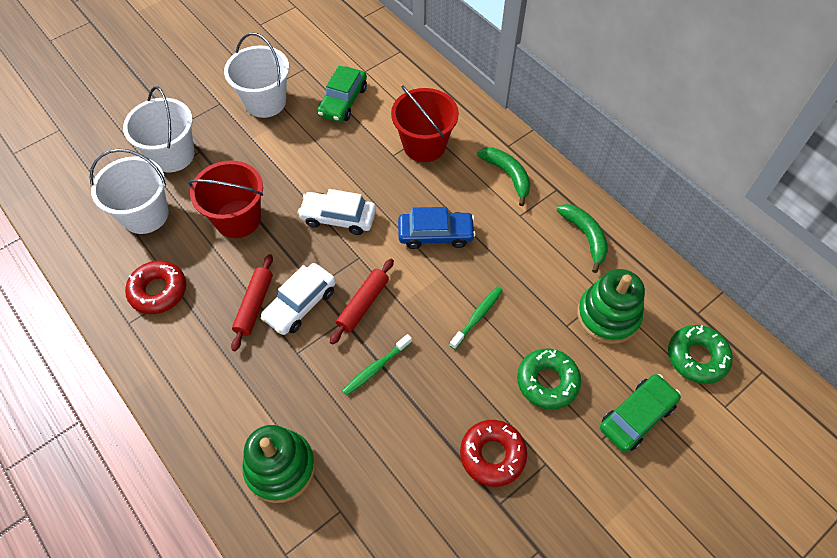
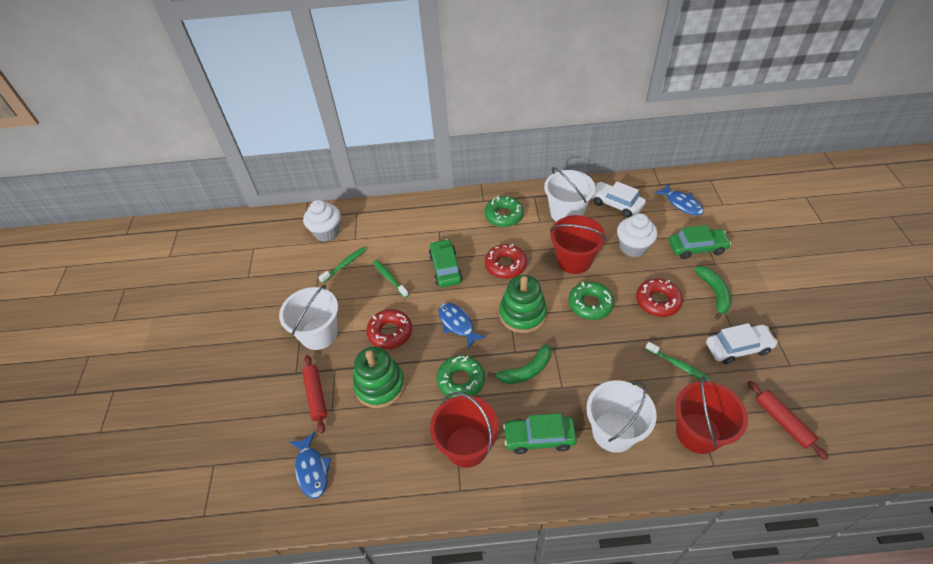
blue car: [398,207,476,249] = 1 -> none = 0
blue fish: none = 0 -> [290,432,331,499] [439,303,486,349] [654,184,704,215] = 3
green car: [317,66,367,122] [600,374,681,452] = 2 -> [429,239,463,287] [503,413,577,454] [669,225,731,259] = 3
green donut: [517,349,581,409] [668,325,733,384] = 2 -> [436,355,485,398] [484,196,524,227] [568,281,614,320] = 3
green toothbrush: [342,334,412,395] [449,286,503,350] = 2 -> [318,247,366,283] [373,260,409,298] [645,342,711,382] = 3
red bucket: [188,160,263,238] [391,85,459,162] = 2 -> [430,392,499,468] [550,215,606,274] [675,376,748,454] = 3
red donut: [125,261,186,314] [460,420,527,487] = 2 -> [366,309,412,349] [485,244,527,279] [636,279,683,317] = 3
white cupcake: none = 0 -> [303,200,341,242] [617,213,658,257] = 2

